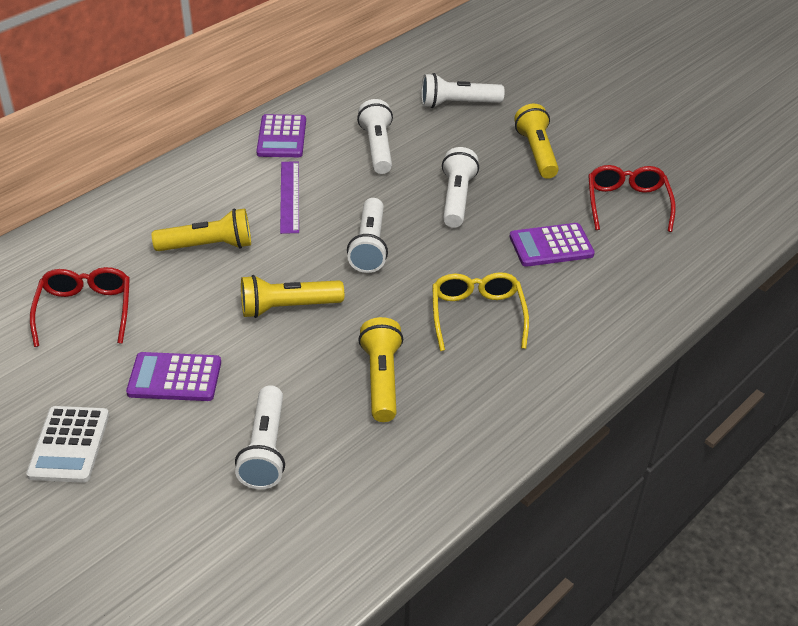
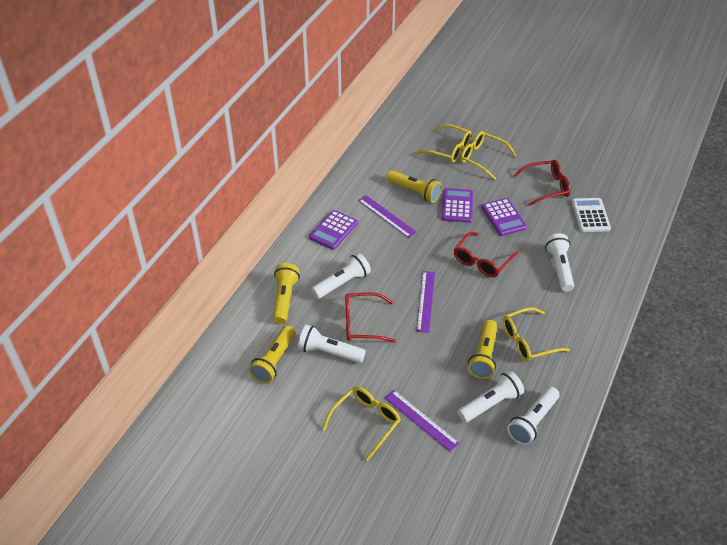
purple ruler: [280,161,299,234] = 1 -> [358,195,417,238] [385,390,459,452] [417,271,435,333] = 3
red glasses: [30,267,130,347] [588,165,676,232] = 2 -> [345,292,396,343] [454,232,518,277] [514,160,571,206] = 3
yellow glasses: [432,272,529,351] = 1 -> [322,387,401,461] [416,124,471,163] [460,131,517,180] [503,307,570,362] = 4

